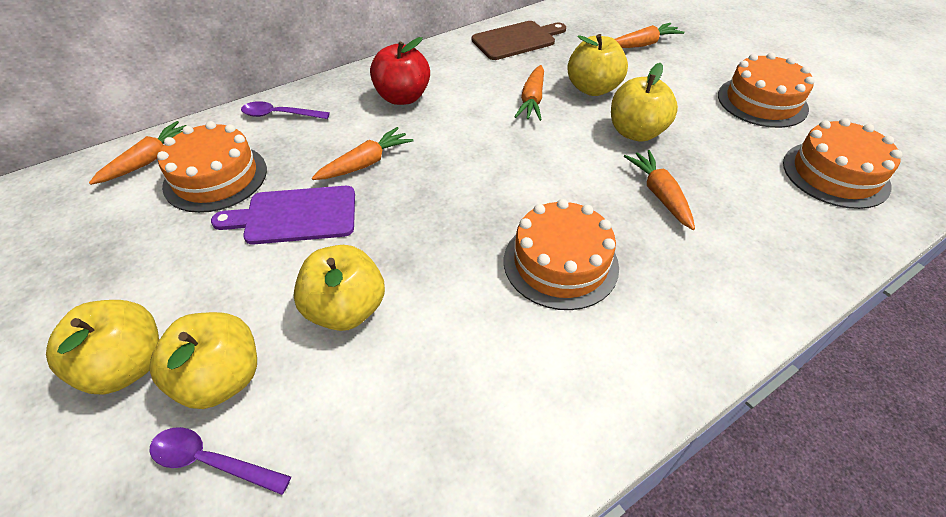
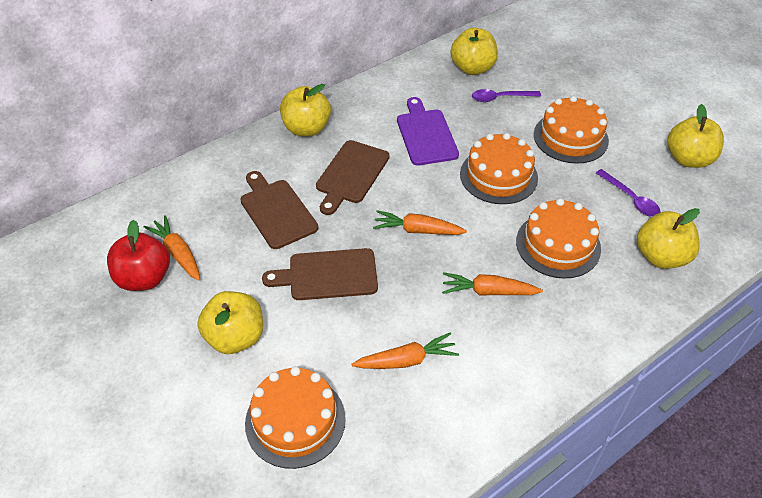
brown cutting board: [472,21,566,60] = 1 -> [240,171,318,249] [262,248,378,300] [316,140,390,215] = 3
orange carrot: [89,121,186,185] [312,127,414,180] [514,65,544,121] [615,23,684,48] [624,150,695,230] = 5 -> [144,215,200,281] [352,332,459,369] [373,210,467,235] [442,272,543,296] = 4

